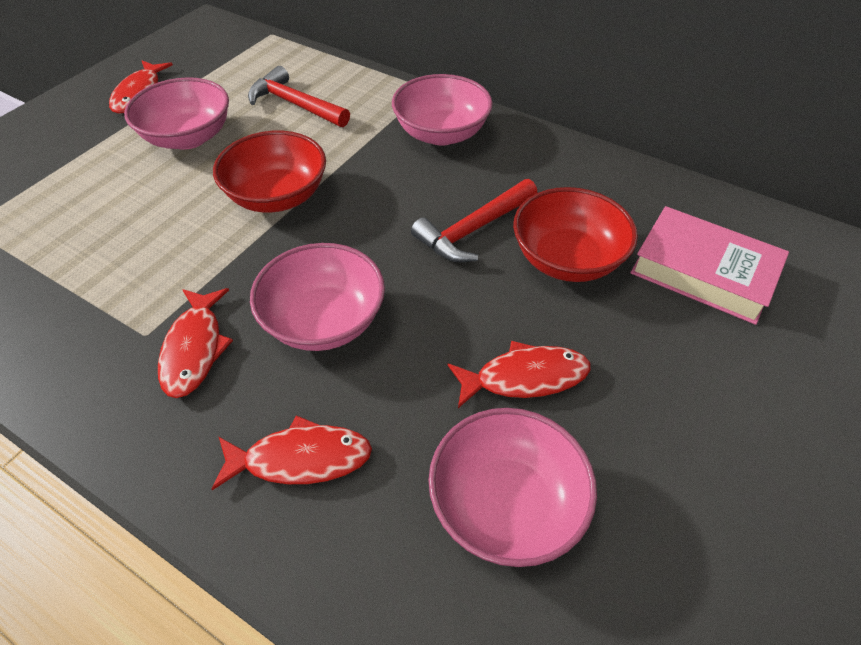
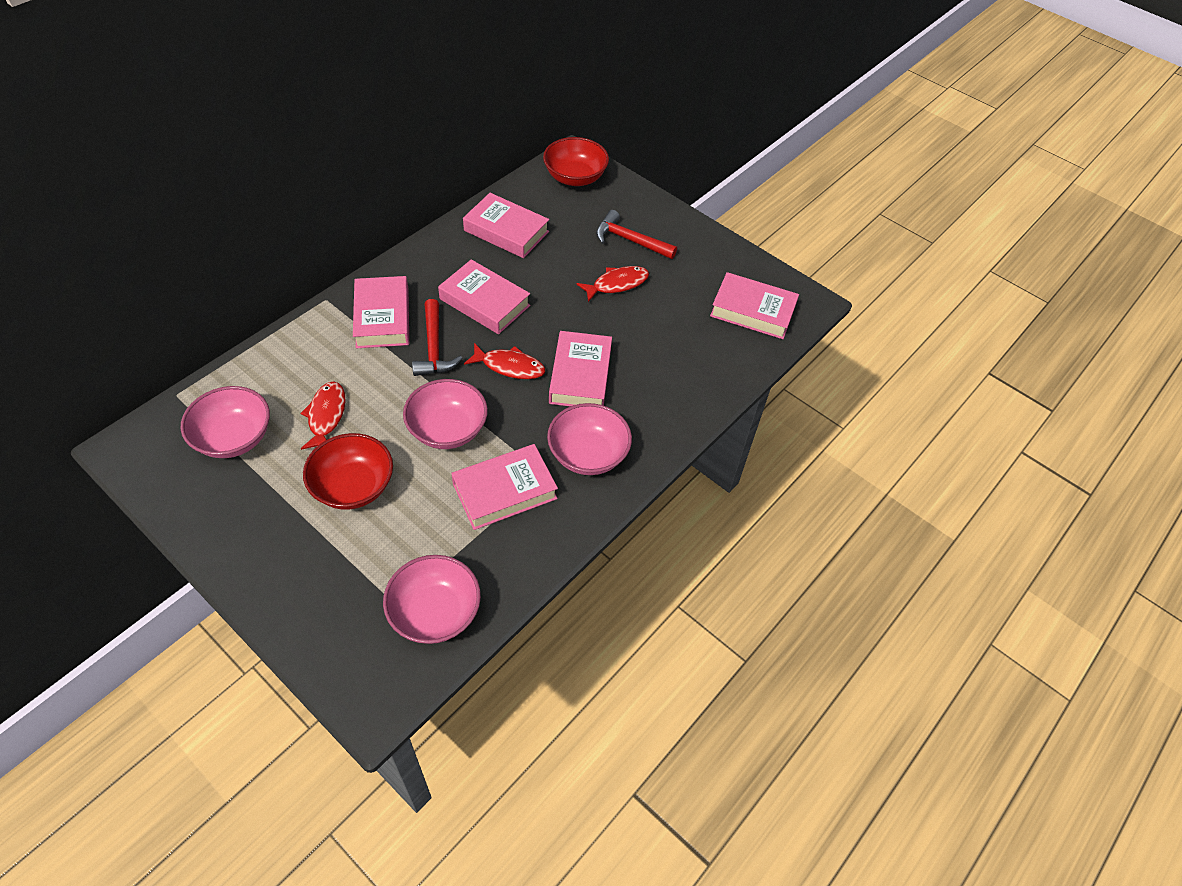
pink book: [630,206,789,325] = 1 -> [353,276,409,348] [438,259,530,334] [451,444,558,530] [463,193,549,258] [549,331,612,406] [710,272,799,339] = 6
red fish: [109,60,173,114] [158,288,233,398] [211,415,372,490] [448,341,591,408] = 4 -> [300,382,346,450] [464,343,545,379] [576,266,649,302] = 3

